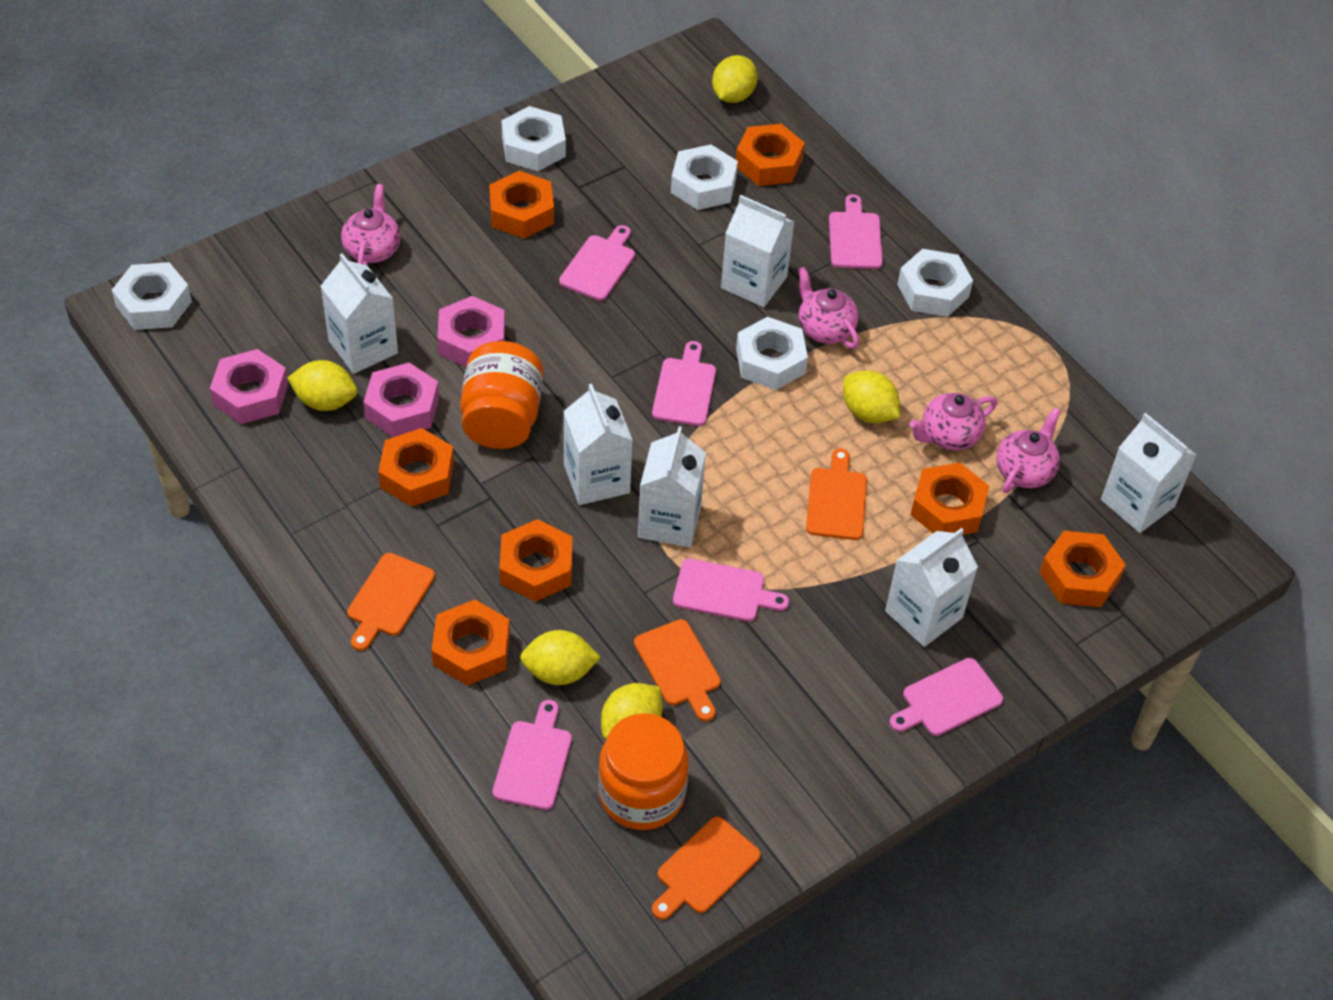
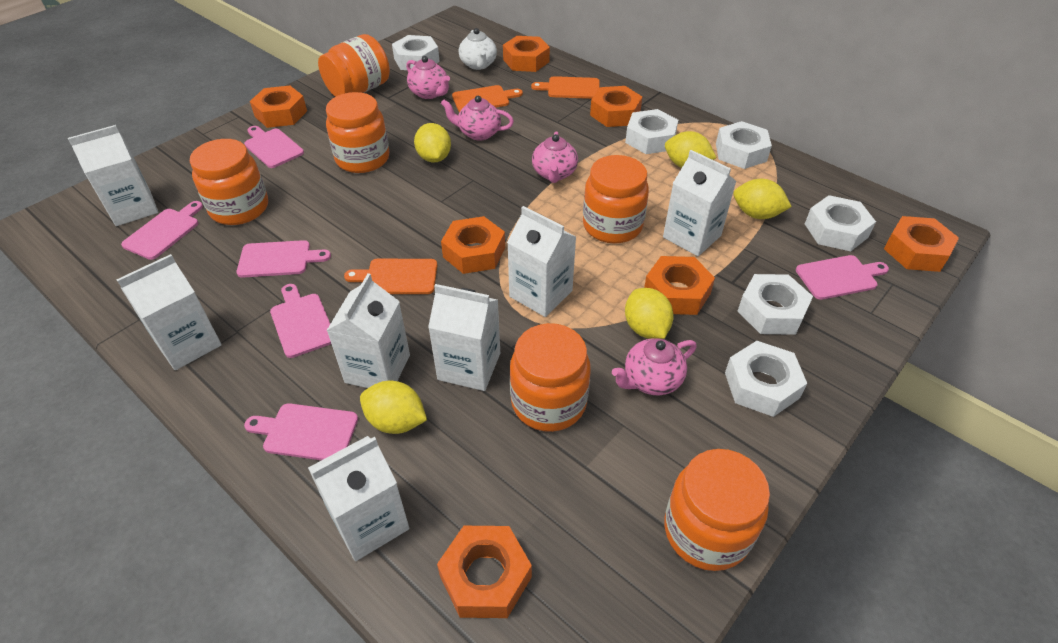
orange cutting board: [347,553,435,651] [634,619,721,722] [652,817,761,920] [806,448,867,540] = 4 -> [344,259,437,294] [452,85,523,112] [531,76,600,99] = 3
orange jar: [460,341,543,449] [598,714,688,830] = 2 -> [190,139,268,225] [318,34,390,97] [326,92,390,173] [510,323,591,432] [583,155,649,244] [664,449,770,571] = 6
pink nut: [210,349,288,424] [363,363,439,437] [438,296,505,367] = 3 -> none = 0
white carton: [321,253,398,374] [563,384,633,505] [638,426,706,547] [721,195,794,307] [885,528,978,647] [1101,413,1196,533] = 6 -> [68,125,158,226] [116,254,222,370] [308,436,409,561] [326,273,410,388] [428,284,500,391] [507,206,576,317] [663,150,737,256] = 7
white nut: [112,262,192,330] [502,106,566,171] [671,144,738,210] [736,317,808,390] [897,249,973,317] = 5 -> [392,35,440,70] [625,109,678,154] [716,121,772,169] [725,341,807,417] [738,274,813,335] [805,195,876,251] = 6
white teapot: none = 0 -> [459,28,497,70] = 1

